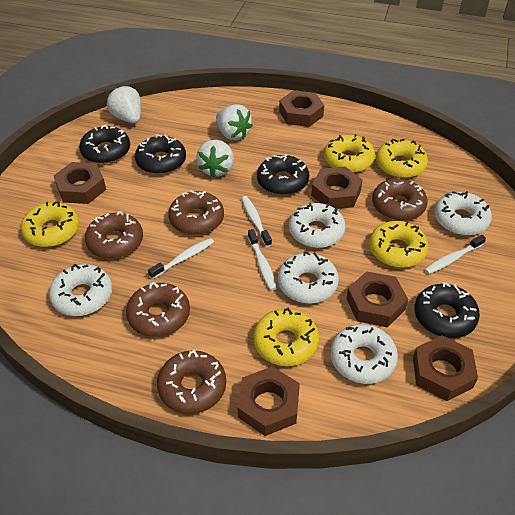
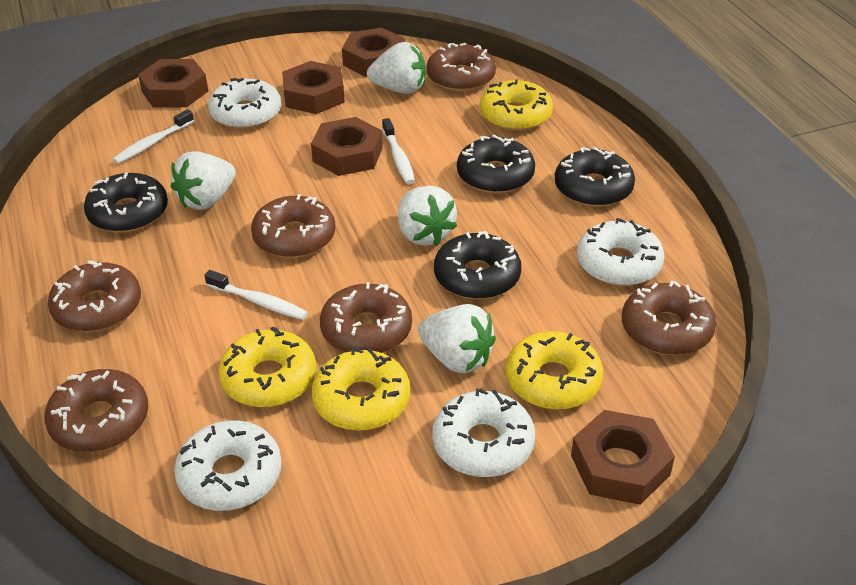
brown donut: [85,211,143,259] [126,282,190,337] [157,350,226,414] [168,190,224,235] [372,178,428,221] = 5 -> [44,369,148,452] [48,260,141,332] [251,194,335,258] [320,282,412,353] [426,43,496,92] [622,280,716,355] = 6
brown nut: [54,162,106,204] [237,366,300,436] [279,90,324,127] [311,167,363,209] [346,271,408,328] [413,335,478,401] = 6 -> [138,59,208,107] [282,61,345,114] [311,117,383,176] [342,28,405,77] [571,410,675,505] = 5
white donut: [49,264,112,316] [278,251,339,303] [289,203,346,248] [330,324,398,384] [434,191,492,236] = 5 -> [174,420,282,511] [208,78,281,129] [432,388,535,477] [577,218,664,286] = 4
white strawberry: [107,86,141,123] [196,140,234,178] [216,104,253,140] = 3 -> [171,151,236,210] [367,42,426,94] [398,186,457,246] [418,304,496,373] = 4
white toothbrush: [148,238,214,279] [241,196,272,247] [248,229,277,291] [424,235,486,274] = 4 -> [112,109,194,164] [204,270,308,320] [382,118,415,184] = 3
yellow donut: [21,201,79,247] [253,308,319,366] [324,134,375,173] [369,221,428,268] [376,139,428,178] = 5 -> [218,327,316,407] [312,348,410,431] [480,79,553,131] [506,331,603,410] = 4

